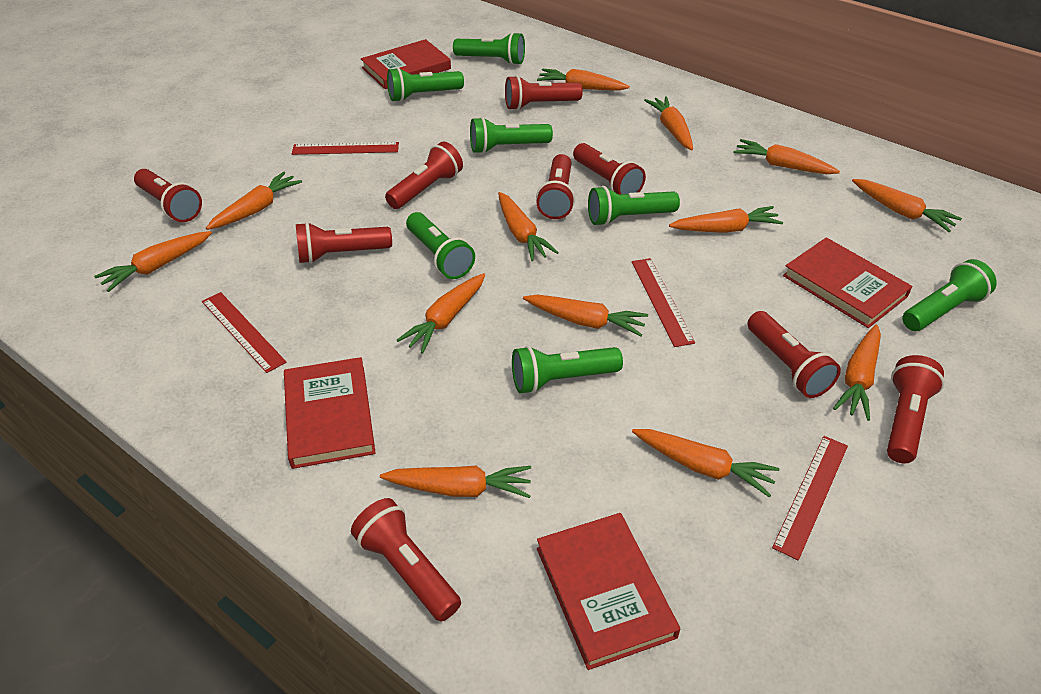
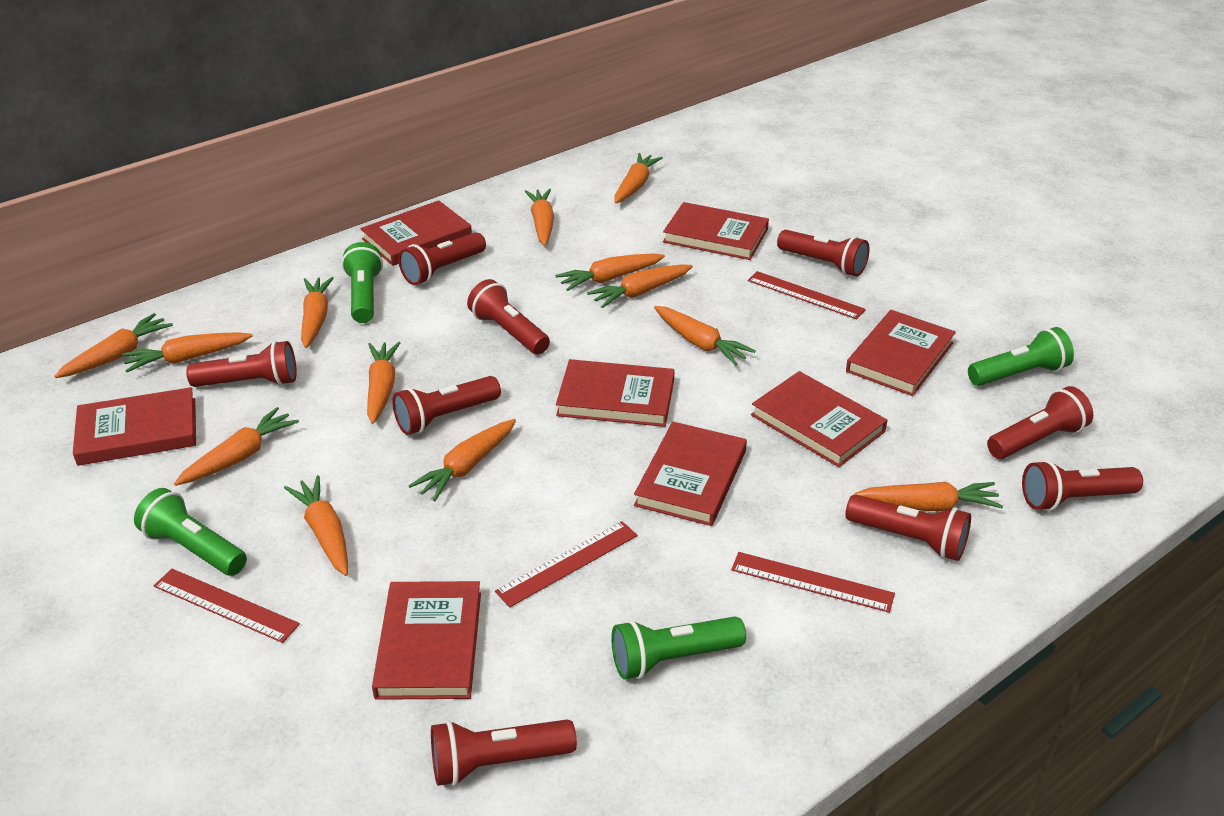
green flashlight: [387,67,464,102] [406,212,475,279] [453,32,525,65] [470,117,553,154] [512,346,623,394] [588,186,680,226] [902,259,997,331] = 7 -> [134,488,247,576] [342,242,383,323] [611,617,746,679] [968,327,1074,386] = 4
red book: [284,357,376,469] [361,39,451,89] [537,513,680,670] [783,237,912,328] = 4 -> [73,387,196,466] [360,200,472,266] [372,581,481,700] [556,359,675,427] [634,422,747,526] [663,202,769,260] [751,371,888,467] [846,310,956,396] = 8

